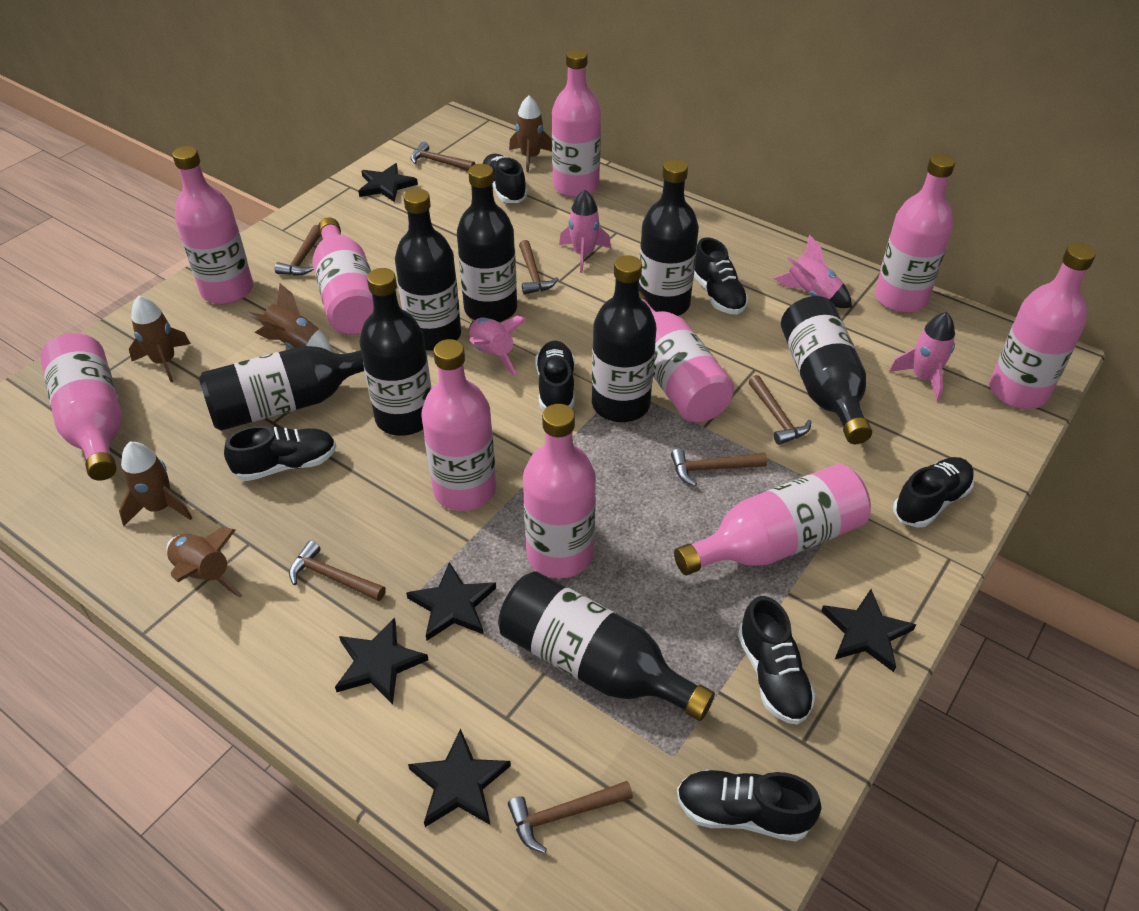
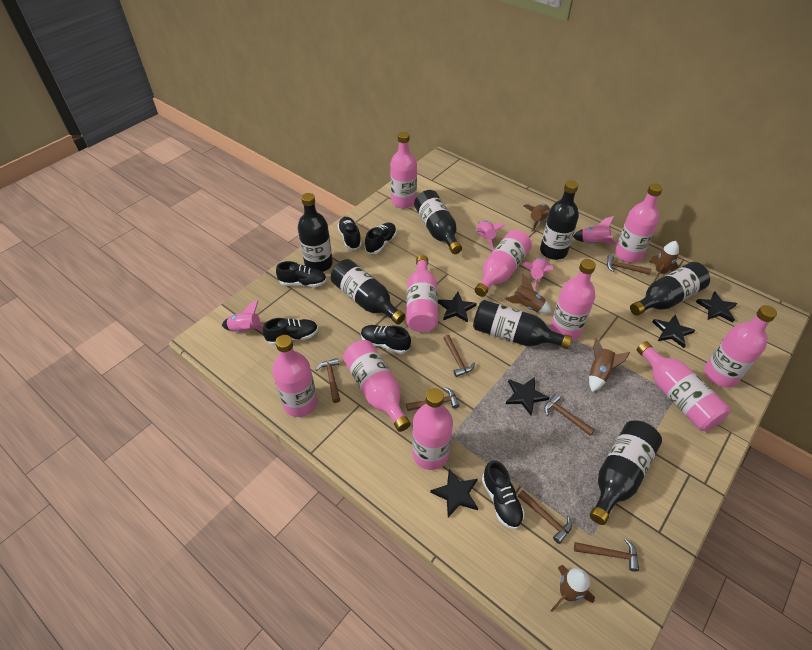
black bottle: [199,346,364,431] [359,268,432,436] [395,189,461,351] [457,164,517,322] [498,571,715,721] [592,255,657,422] [639,159,699,316] [781,296,872,444] = 8 -> [298,193,333,272] [331,259,405,325] [414,190,462,254] [473,300,572,349] [540,180,579,260] [590,421,662,525] [630,262,710,316] = 7
black shoe: [224,426,336,481] [483,154,527,203] [535,341,575,411] [677,770,821,841] [694,237,748,315] [738,596,816,725] [893,457,975,528] = 7 -> [263,318,318,345] [276,261,327,287] [338,217,362,250] [361,325,411,354] [365,223,397,254] [482,460,525,529] = 6

